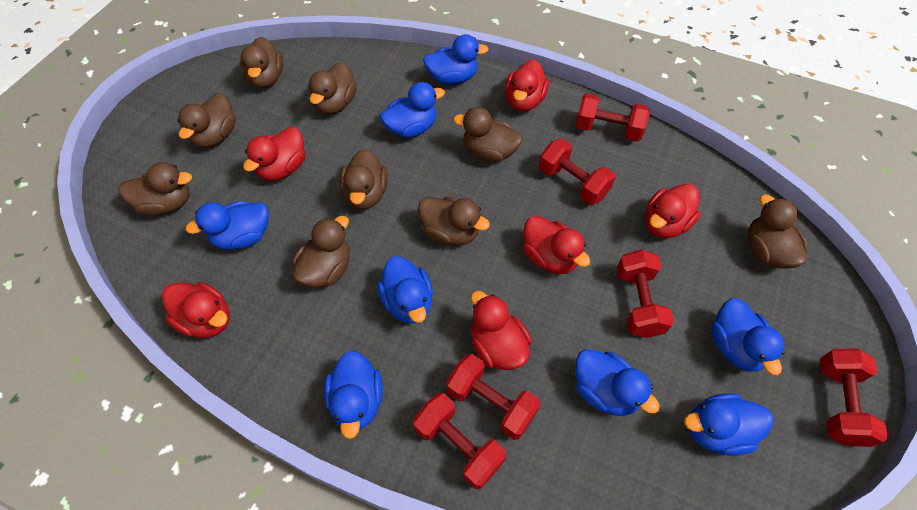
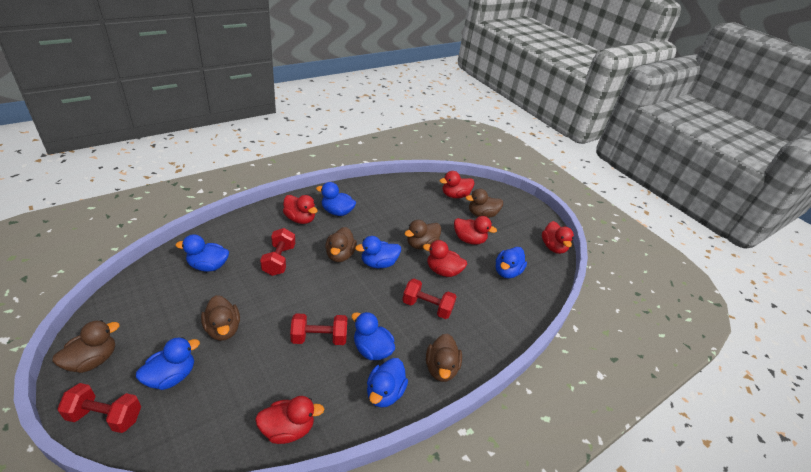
blue duck: [186,201,269,250] [324,350,383,439] [377,256,433,324] [380,82,445,138] [423,34,489,85] [575,349,660,416] [684,393,773,456] [711,298,785,375] = 8 -> [136,337,200,390] [176,234,229,272] [316,182,356,216] [351,312,395,360] [355,236,401,268] [367,358,408,408] [496,247,527,278] = 7
brown duck: [118,162,192,216] [177,93,236,148] [240,37,283,88] [292,216,350,288] [308,62,357,114] [340,149,388,210] [418,197,490,246] [453,107,523,162] [748,195,808,269] = 9 -> [52,320,119,373] [201,295,240,341] [325,227,357,262] [404,220,441,249] [426,334,462,382] [466,189,503,218] = 6
red dumbbell: [413,393,506,489] [446,354,541,440] [539,139,615,205] [576,93,650,142] [617,249,674,338] [820,348,888,447] = 6 -> [58,383,141,433] [260,228,295,276] [290,313,347,345] [402,279,457,319] = 4

